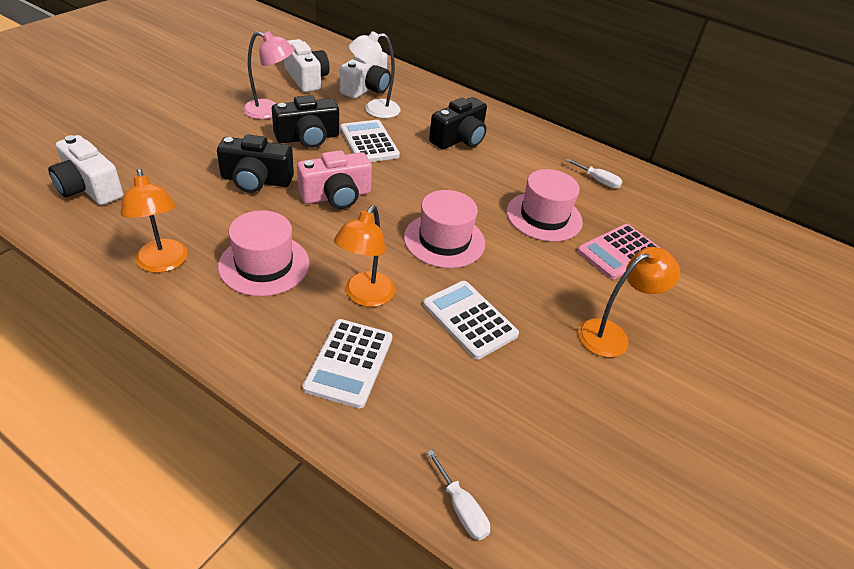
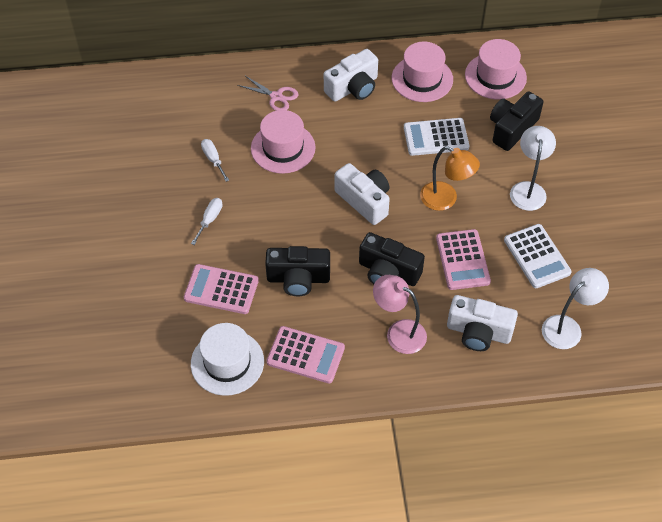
orange lamp: [120,169,188,273] [334,205,395,307] [578,247,680,357] = 3 -> [420,146,480,211] = 1
pink calculator: [577,224,660,280] = 1 -> [184,264,259,314] [266,326,345,384] [436,229,491,290] = 3
pink camera: [297,150,372,209] = 1 -> none = 0
pink scissors: none = 0 -> [237,76,298,111] = 1
white calculator: [302,319,393,409] [340,120,400,162] [423,281,519,360] = 3 -> [404,118,469,156] [504,224,572,288] = 2
white hat: none = 0 -> [191,323,264,396] = 1
white lamp: [349,31,401,118] = 1 -> [510,126,556,211] [542,268,609,349] = 2

